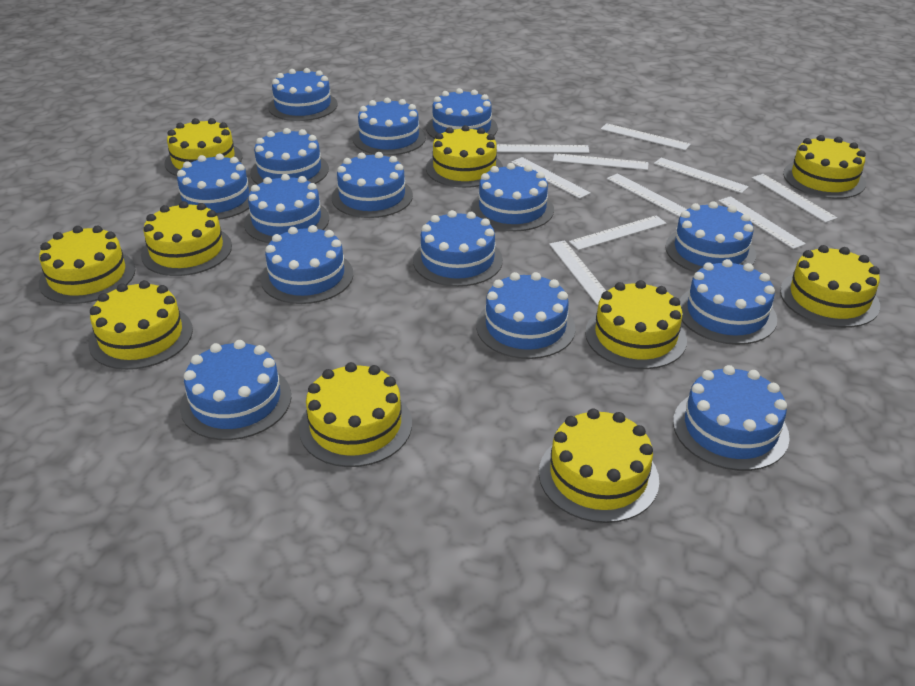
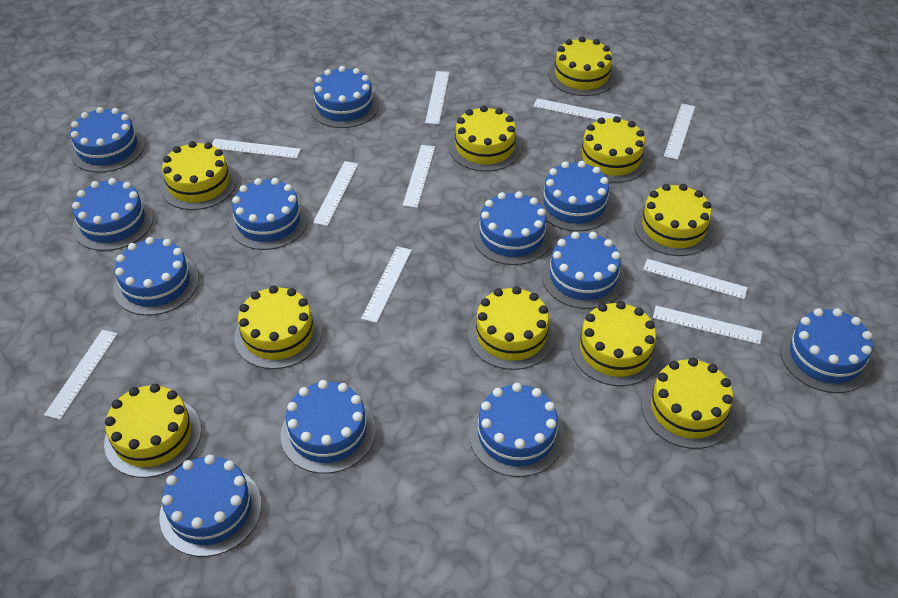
blue cake: [174,154,253,220] [180,340,291,440] [244,174,329,243] [250,128,329,185] [260,225,353,304] [268,68,337,121] [332,152,413,218] [353,98,426,156] [413,210,503,287] [426,88,498,139] [471,163,554,231] [476,272,575,359] [665,201,756,273] [673,365,790,471] [679,259,777,345] = 15 -> [70,107,145,173] [72,178,153,251] [114,237,199,316] [159,455,262,557] [229,178,308,250] [281,380,376,474] [310,66,379,128] [469,383,564,477] [472,191,552,265] [536,161,613,231] [542,232,625,309] [780,308,873,393] = 12

